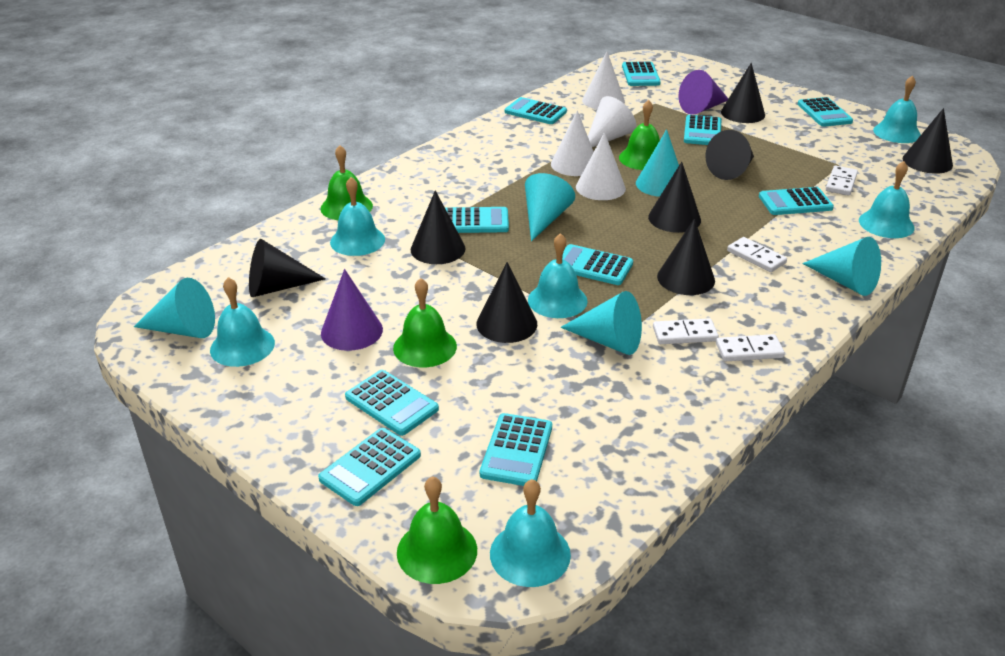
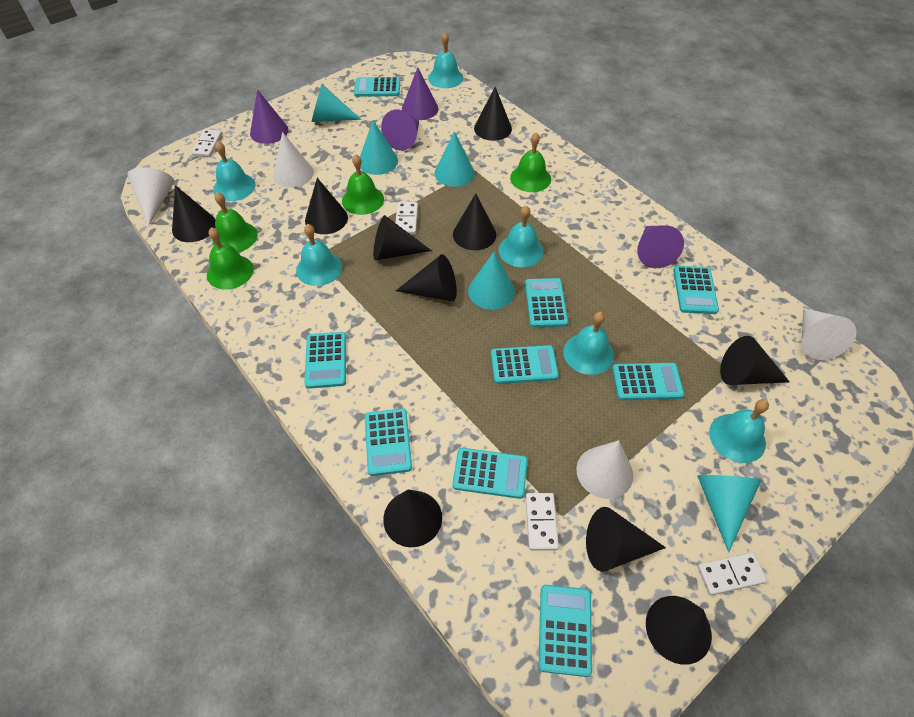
black cone: [249,239,326,297] [411,190,465,264] [476,262,537,343] [648,162,701,233] [657,218,715,295] [705,130,754,180] [721,63,765,123] [902,108,953,174] = 8 -> [172,185,215,242] [305,178,348,234] [373,215,432,260] [383,489,442,547] [396,254,457,301] [453,194,496,250] [474,87,512,141] [586,507,666,572] [646,596,712,665] [720,336,790,385] = 10
purple cone: [321,269,383,351] [679,70,728,115] = 2 -> [250,90,288,144] [381,109,419,151] [402,67,438,120] [637,225,684,268] = 4
turquoise calculator: [318,428,421,506] [345,370,439,436] [445,207,509,233] [480,413,552,486] [505,97,567,124] [562,244,633,285] [622,62,661,86] [684,115,721,145] [759,187,834,215] [798,97,853,127] = 10 -> [304,332,346,389] [354,77,400,97] [365,408,412,476] [452,448,528,499] [491,345,559,384] [525,278,568,328] [539,585,592,677] [612,363,684,400] [673,266,719,314] = 9

